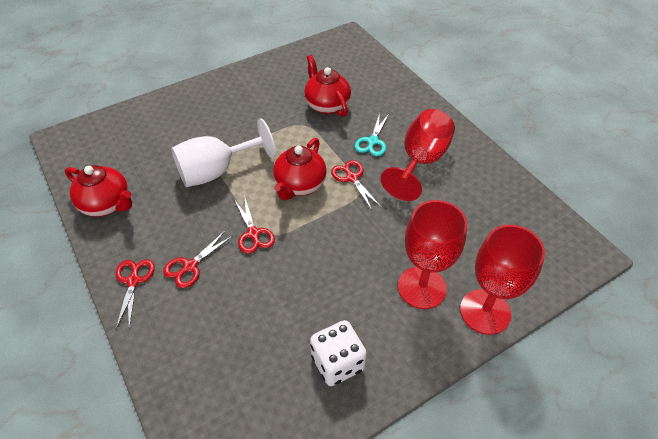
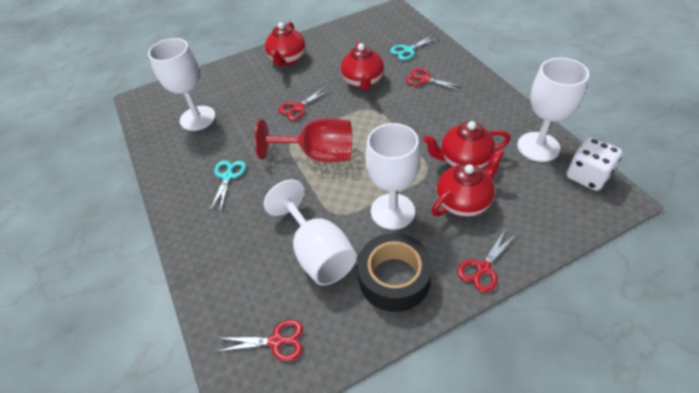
black tape: none = 0 -> [357,233,432,312] = 1
red goblet: [381,109,455,201] [398,200,467,309] [460,225,545,335] = 3 -> [254,118,352,162] = 1
red teapot: [65,165,132,217] [273,138,327,200] [304,55,351,117] = 3 -> [265,22,306,66] [341,42,384,90] [423,121,511,168] [431,149,504,217] = 4
turquoise scissors: [355,113,389,156] = 1 -> [210,160,246,212] [390,35,439,60] = 2
white goblet: [171,118,276,187] = 1 -> [148,38,216,131] [264,179,357,286] [366,123,420,230] [517,58,590,162] = 4

